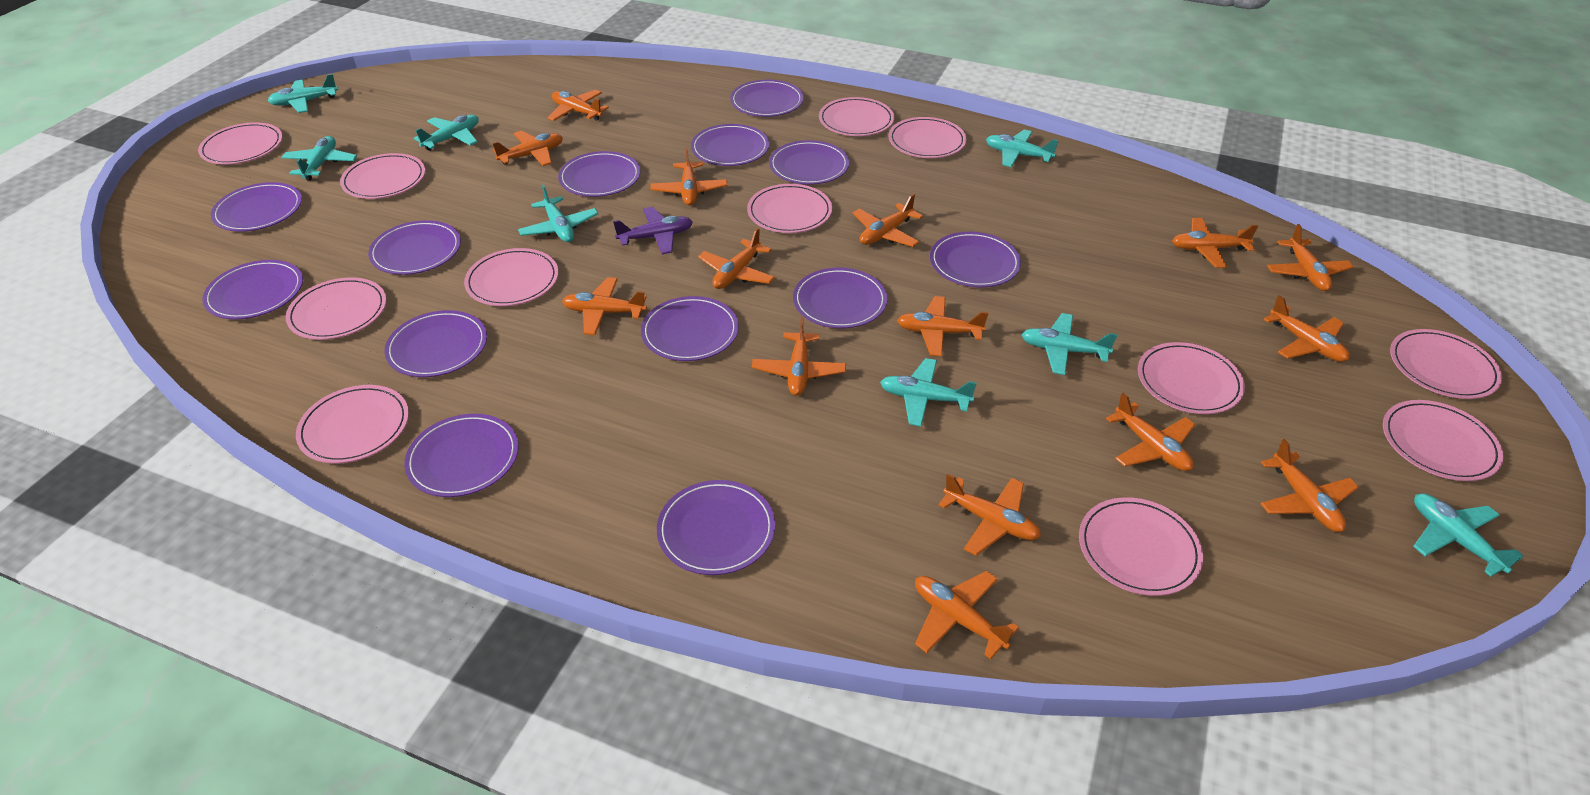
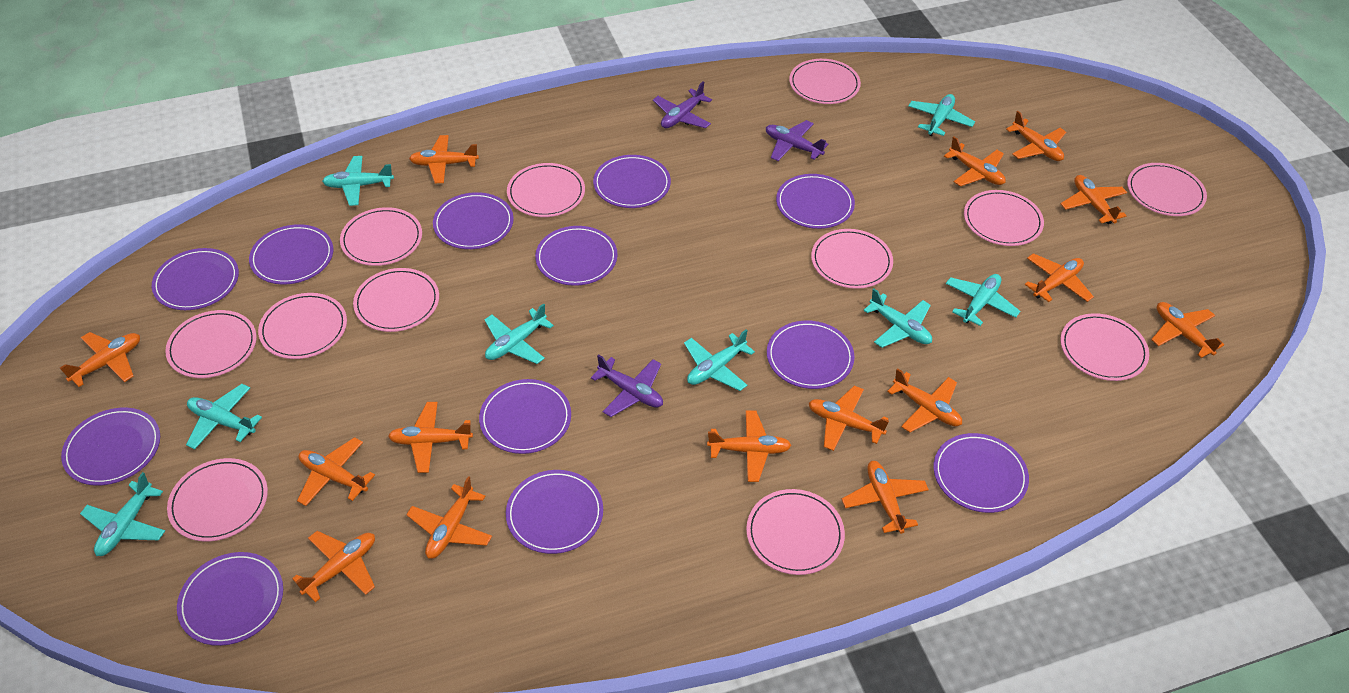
purple plane: [613,207,693,254] = 1 -> [591,354,663,417] [653,81,712,128] [766,120,828,161] = 3
purple plate: [202,260,303,320] [211,182,302,232] [368,220,461,275] [384,310,487,377] [404,414,519,497] [558,151,641,197] [641,296,739,361] [657,480,775,575] [691,124,769,166] [730,80,804,117] [769,140,849,185] [793,268,887,328] [930,232,1021,287] = 13 -> [61,408,160,486] [152,248,239,310] [177,552,283,646] [249,224,333,284] [433,192,514,249] [479,379,571,454] [506,470,603,554] [535,226,618,286] [593,155,671,208] [767,321,854,389] [776,174,855,229] [933,433,1029,513] = 12

